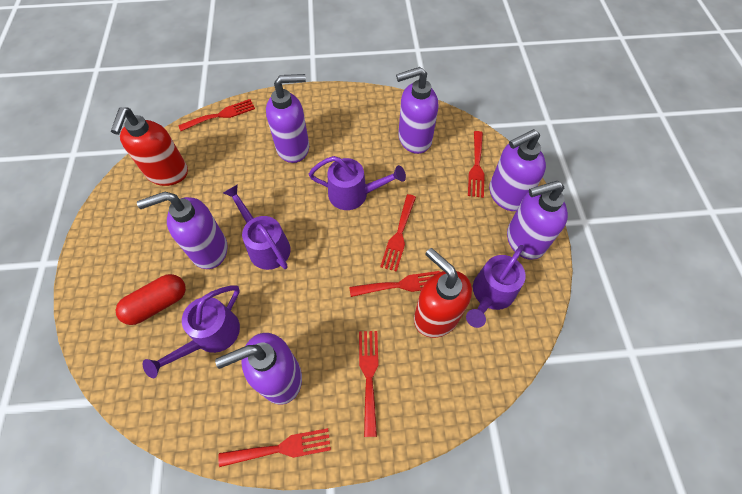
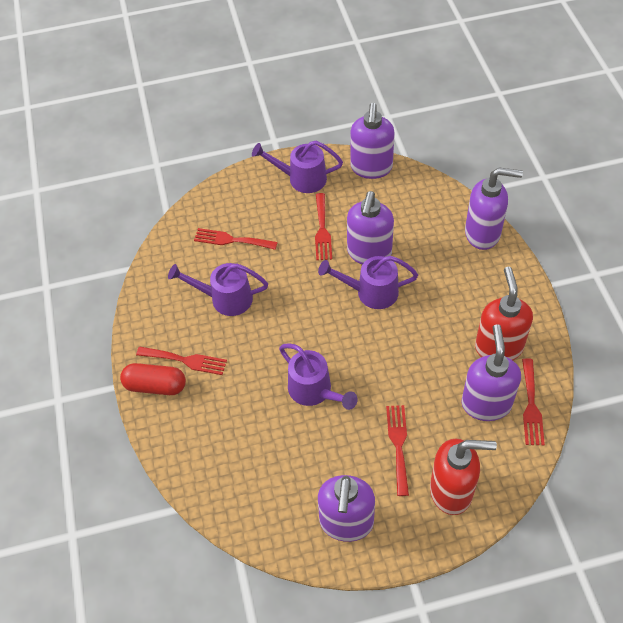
purple soap dispenser: [137,192,228,269] [215,333,302,405] [266,74,309,163] [396,67,438,154] [489,129,546,211] [507,181,568,260] = 6 -> [318,475,375,542] [347,191,394,265] [350,103,395,179] [462,324,521,421] [465,167,523,250] = 5
red fork: [178,99,255,131] [218,428,331,467] [349,271,440,297] [359,331,379,437] [380,194,416,272] [468,131,485,198] = 6 -> [136,347,227,375] [194,228,278,250] [315,193,332,260] [386,405,409,496] [522,358,545,445] = 5

